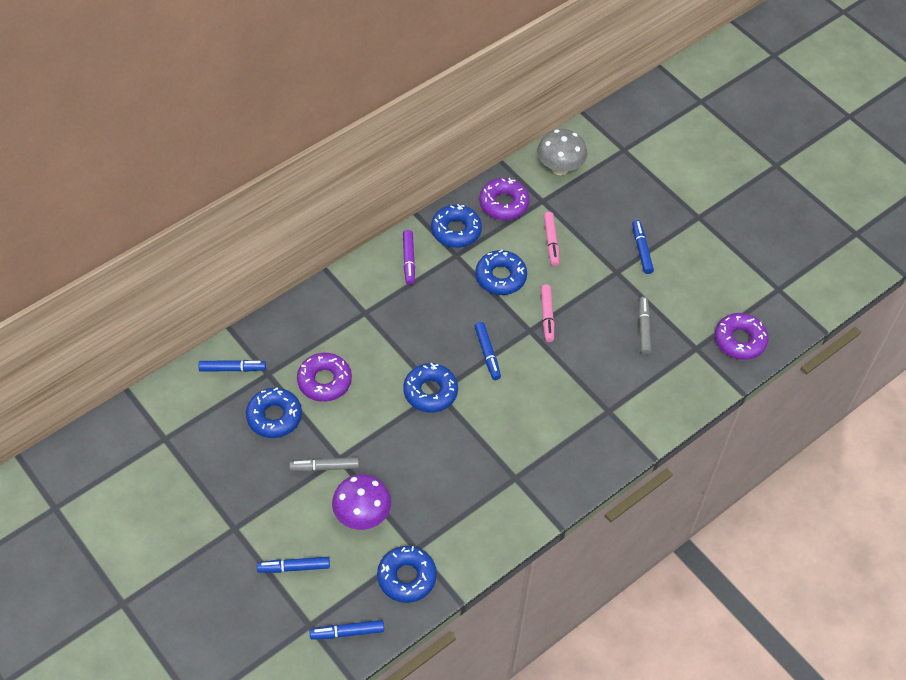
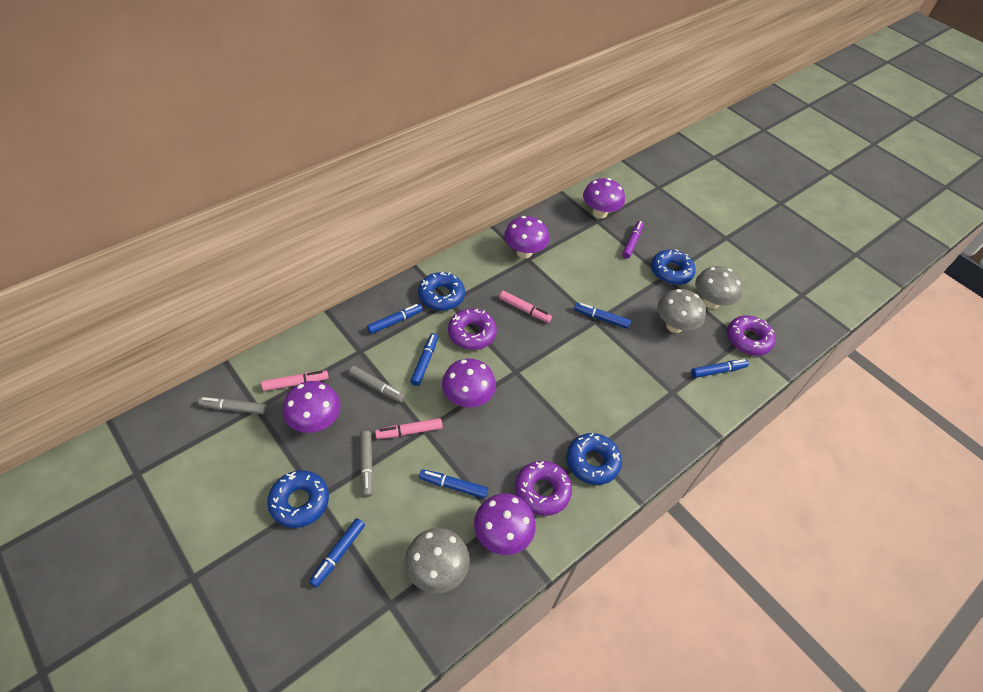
blue donut: [246,387,302,438] [377,546,437,603] [403,363,458,412] [431,204,482,248] [475,250,527,295] = 5 -> [267,470,329,528] [418,272,465,311] [567,433,622,485] [651,249,696,285] = 4
blue marker: [198,360,266,372] [257,557,330,573] [309,620,384,640] [474,322,501,380] [632,220,654,274] = 5 -> [309,518,365,588] [367,304,423,334] [411,333,438,386] [419,469,488,499] [574,303,631,329] [691,359,749,378] = 6
grey marker: [289,457,359,472] [638,297,651,355] = 2 -> [198,397,267,414] [349,366,405,403] [360,431,373,497] = 3
grey mushroom: [537,129,587,175] = 1 -> [405,528,470,594] [657,289,706,333] [695,266,743,309] = 3
pink marker: [541,284,554,342] [544,212,560,266] = 2 -> [261,371,329,391] [375,418,442,439] [499,291,552,323] = 3
purple mushroom: [332,474,391,530] = 1 -> [283,381,341,433] [442,358,496,407] [474,493,536,555] [504,216,549,258] [583,178,625,219] = 5

